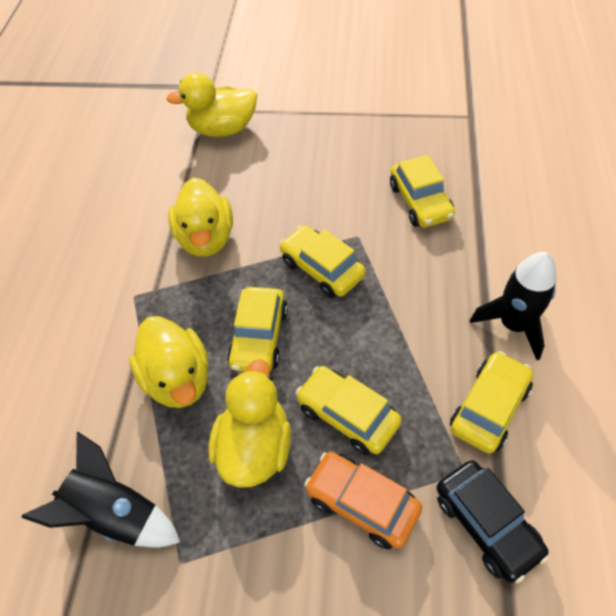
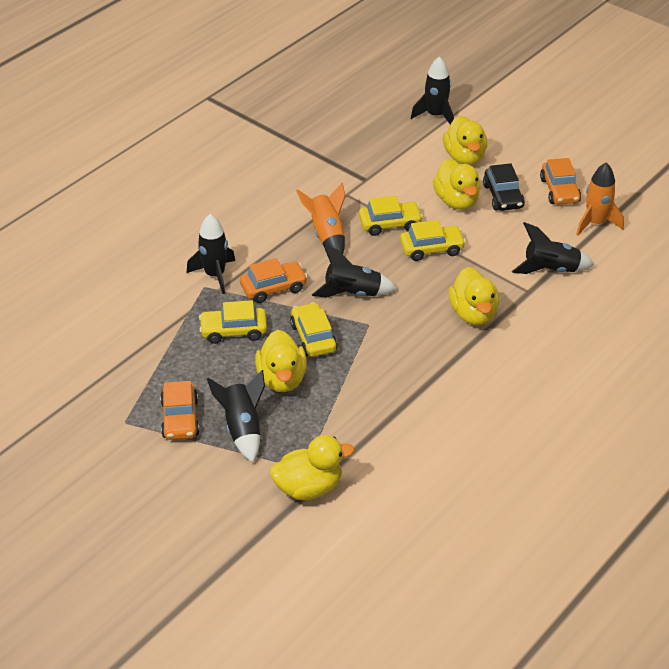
black rocket: [21,432,180,547] [470,252,557,360] = 2 -> [187,214,235,294] [207,370,265,463] [312,245,397,298] [411,56,454,124] [512,222,594,274] = 5
orange car: [304,451,422,550] = 1 -> [160,381,200,440] [240,258,307,303] [540,158,581,205] = 3
orange rocket: none = 0 -> [296,183,345,254] [576,163,624,236] = 2
yellow car: [227,287,288,372] [280,225,366,298] [296,366,402,455] [390,155,455,228] [450,351,534,453] = 5 -> [199,300,267,344] [290,302,337,357] [359,196,423,236] [400,220,466,261] = 4
yellow duck: [129,316,209,408] [167,72,257,137] [168,178,233,257] [208,359,291,488] = 4 -> [255,330,307,392] [270,435,354,500] [433,159,480,210] [443,116,487,165] [449,267,499,325] = 5

